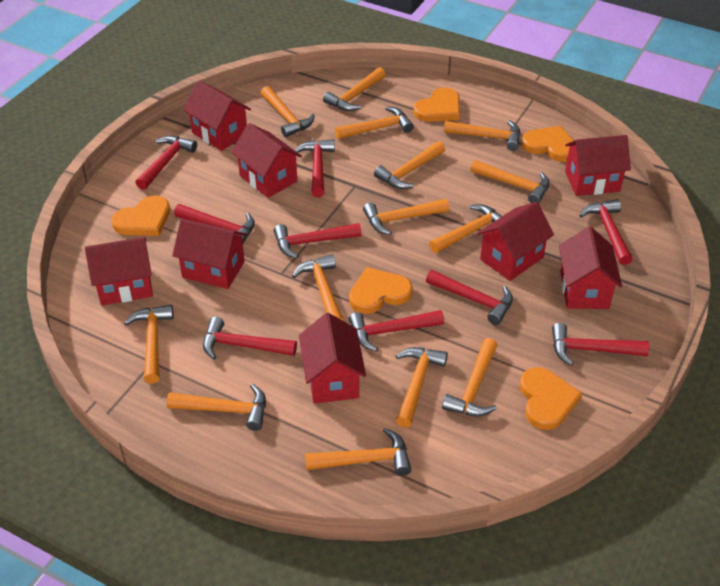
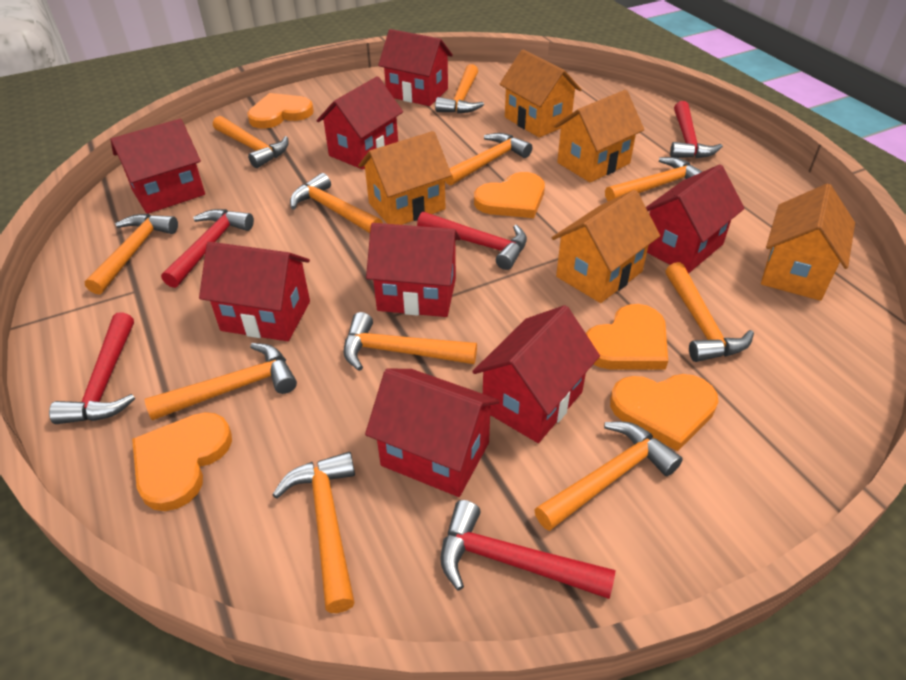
orange hammer: [124,305,174,384] [166,384,266,431] [261,86,315,137] [292,255,344,321] [305,428,411,476] [323,67,386,111] [335,106,414,139] [363,199,449,235] [374,141,445,189] [396,347,448,428] [429,204,502,253] [442,338,498,416] [444,120,520,151] [471,160,550,203] = 14 -> [85,214,178,295] [144,343,297,420] [213,116,289,168] [272,452,355,613] [290,173,383,233] [343,312,477,371] [435,64,484,113] [445,133,532,185] [534,421,683,531] [605,157,703,201] [666,262,754,362] = 11
orange house: none = 0 -> [358,131,452,225] [499,50,582,138] [552,190,660,303] [554,90,644,182] [761,183,855,301] = 5
red hammer: [135,136,197,190] [174,204,255,244] [203,317,297,360] [274,223,361,258] [295,139,335,197] [349,310,444,352] [426,270,513,325] [552,323,649,366] [579,199,633,265] = 9 -> [49,312,135,424] [161,209,254,288] [417,212,527,270] [440,500,616,599] [670,101,723,158] = 5

